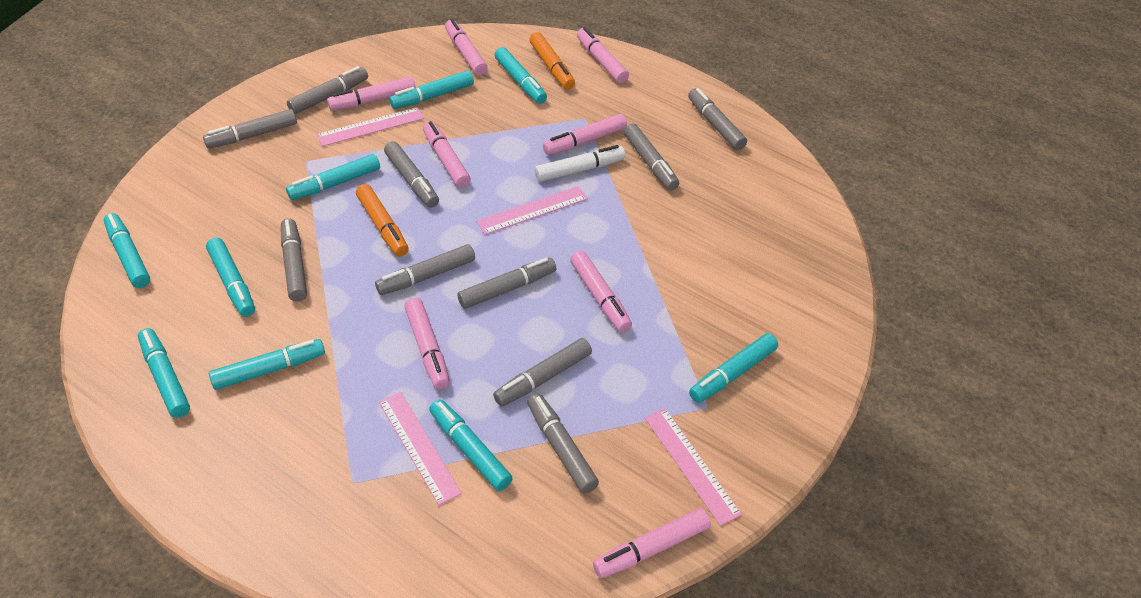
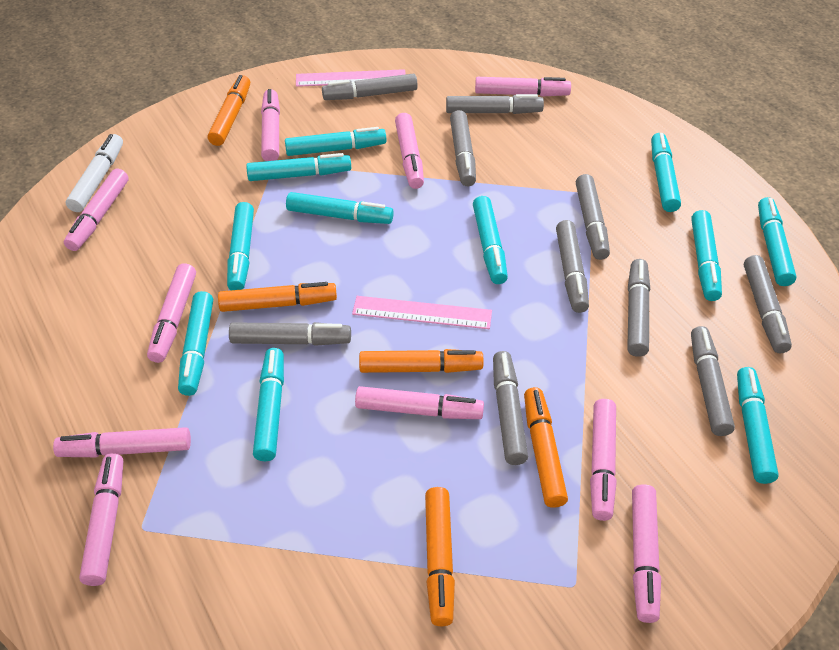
orange marker: [356,184,409,256] [529,32,575,90] = 2 -> [208,75,250,146] [218,282,337,312] [359,349,483,373] [425,487,455,626] [524,387,568,508] = 5
pink marker: [327,77,416,111] [404,298,450,389] [423,121,471,188] [445,19,488,75] [543,114,627,155] [570,250,632,333] [577,27,629,83] [593,508,711,578] = 8 -> [53,427,191,457] [64,169,129,251] [79,453,123,586] [147,263,196,363] [261,89,280,161] [355,386,484,419] [395,113,424,189] [475,77,571,97] [590,399,617,521] [632,485,661,623] = 10
pink ruler: [316,107,424,147] [379,392,462,505] [476,186,588,235] [645,408,742,526] = 4 -> [296,69,406,87] [352,296,492,329] = 2
turquoise marker: [104,213,150,288] [138,328,190,418] [206,238,255,317] [209,339,325,390] [286,154,380,200] [389,71,474,109] [429,399,513,491] [494,47,547,104] [689,333,778,403] = 9 -> [178,291,213,396] [227,202,254,290] [246,153,351,181] [253,348,284,461] [285,127,387,156] [286,192,394,224] [473,196,508,284] [651,133,681,212] [691,210,722,301] [737,367,779,484] [758,197,797,286] = 11

